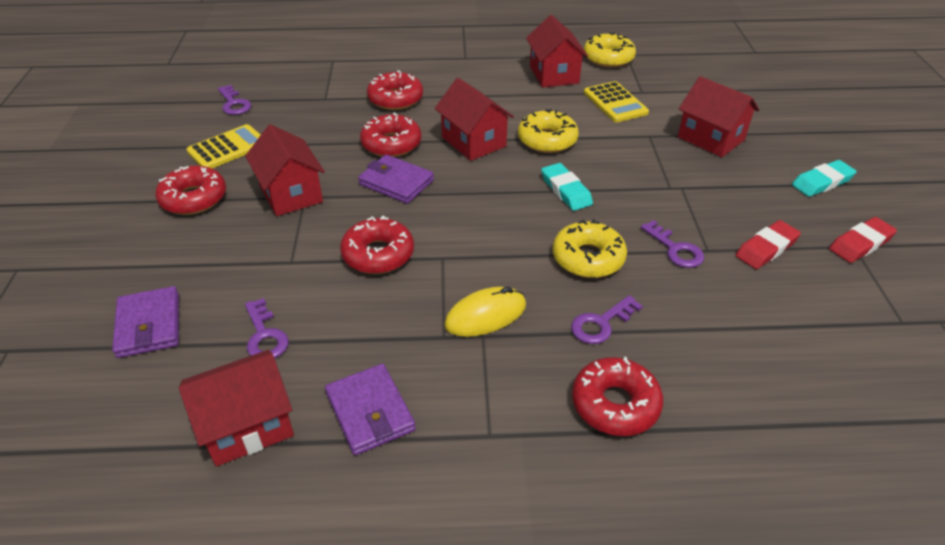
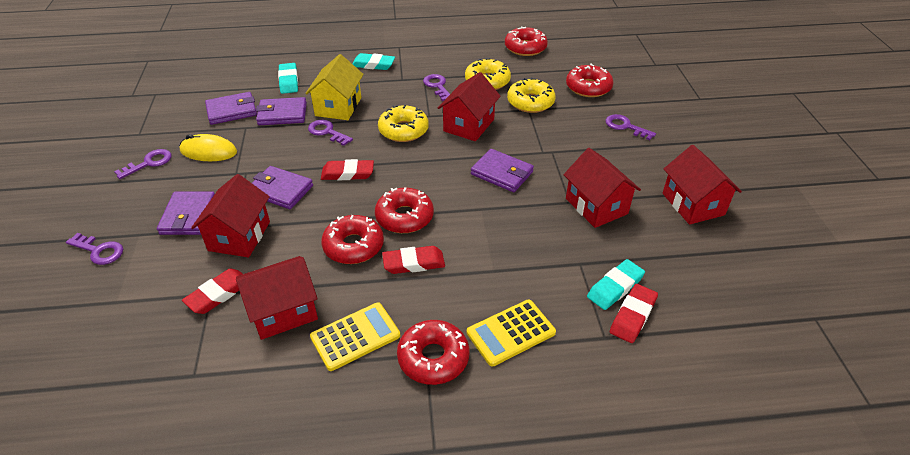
purple key: [218,85,251,115] [245,298,289,358] [571,295,643,344] [641,220,704,268] = 4 -> [66,233,123,265] [114,149,172,179] [308,120,353,146] [423,74,450,101] [605,114,656,140] = 5
purple wallet: [112,286,179,358] [325,364,416,455] [358,155,434,204] = 3 -> [157,191,215,235] [205,92,257,125] [252,166,313,209] [256,97,307,125] [471,149,534,192] = 5
red eraser: [736,220,801,269] [829,217,897,263] = 2 -> [182,269,242,314] [321,159,374,180] [382,246,445,274] [610,284,658,343] = 4
turquoise eraser: [541,163,593,211] [792,160,857,197] = 2 -> [278,63,298,94] [352,53,395,70] [587,259,645,310] = 3
yellow house: none = 0 -> [305,54,364,120] = 1

